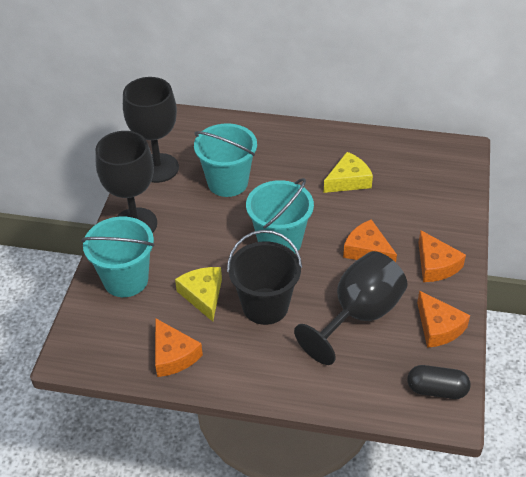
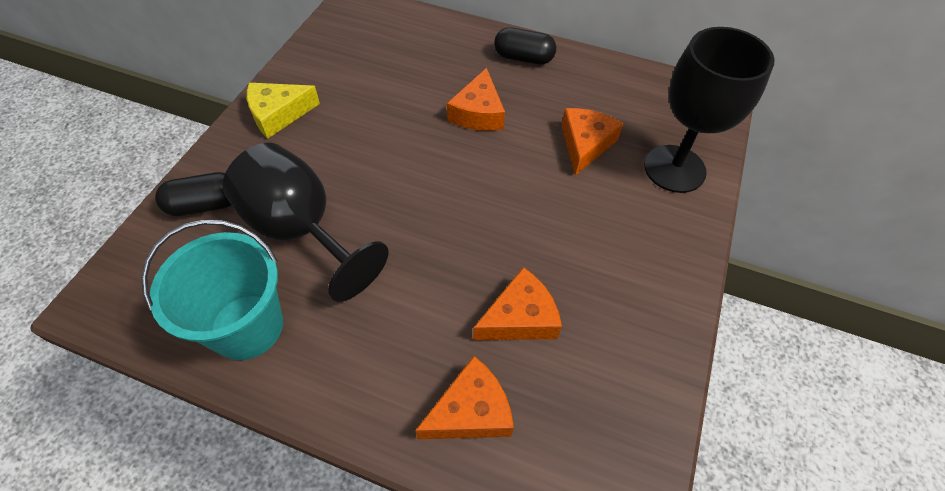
black bucket: [227,230,302,325] = 1 -> none = 0
black capsule: [407,365,470,399] = 1 -> [155,172,231,216] [494,27,556,65] = 2
black goblet: [95,131,157,233] [123,77,179,183] [294,251,407,365] = 3 -> [223,143,389,302] [644,27,775,193] = 2
turquoise bucket: [81,216,155,297] [194,123,257,197] [246,178,314,254] = 3 -> [141,219,283,360] = 1
yellow cheese: [175,267,222,321] [324,152,373,193] = 2 -> [247,83,320,139] = 1

